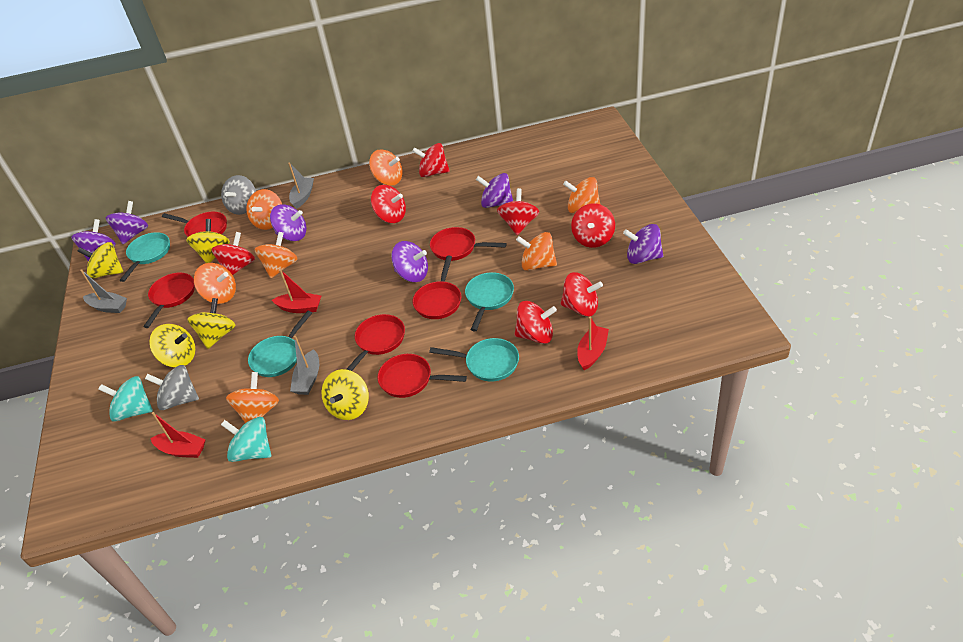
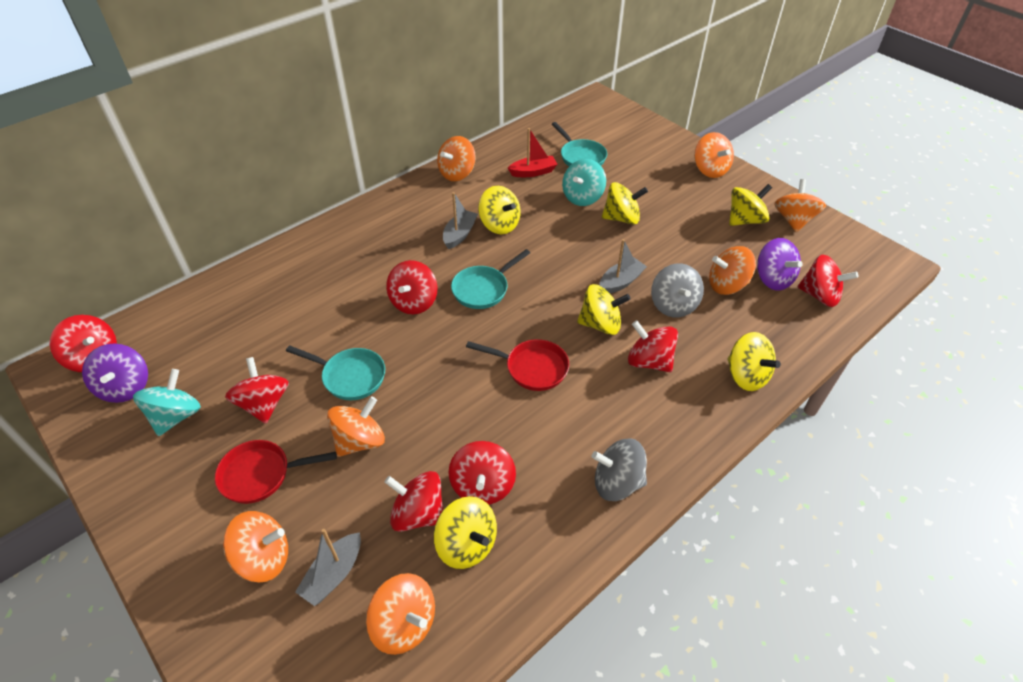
purple spinning top: [71,219,116,261] [106,201,148,244] [270,205,306,241] [391,241,428,282] [476,173,513,208] [623,224,663,264] = 6 -> [82,343,148,403] [757,238,803,290] = 2
red boat: [150,412,206,458] [272,269,321,313] [577,316,609,370] = 3 -> [508,128,557,177] = 1
red pan: [143,272,195,328] [162,212,227,237] [347,314,405,371] [378,354,467,398] [413,256,461,319] [430,227,507,261] = 6 -> [215,440,337,504] [466,339,569,391] = 2
turquoise pan: [120,232,170,282] [248,311,312,377] [429,338,519,382] [465,272,514,332] = 4 -> [286,345,385,400] [451,249,530,309] [552,122,607,166] = 3
yellow spinning top: [78,242,123,279] [149,324,195,367] [186,219,230,263] [187,298,236,349] [322,369,369,420] = 5 -> [434,496,497,569] [478,186,521,234] [577,284,631,335] [602,182,648,225] [727,332,781,391] [729,184,772,226] = 6

